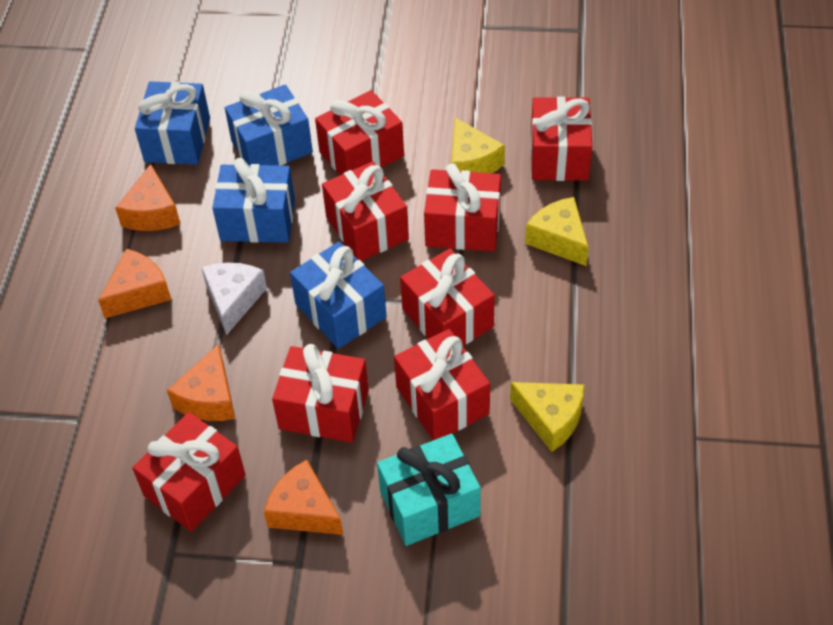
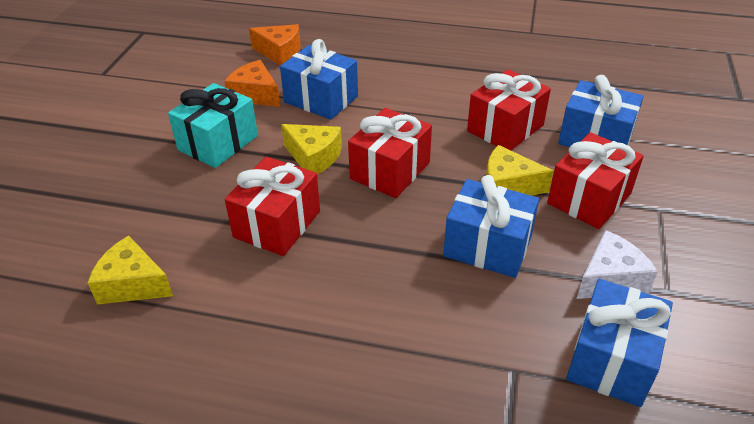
orange cheese: [98,248,171,318] [115,164,180,231] [167,344,235,421] [264,460,343,535] = 4 -> [224,60,280,107] [249,24,301,66] = 2
red gift: [132,412,245,532] [272,344,369,443] [315,90,404,175] [322,162,409,261] [394,329,490,440] [400,249,495,345] [424,163,501,251] [531,96,592,181] = 8 -> [225,157,320,256] [348,108,432,198] [467,69,551,150] [547,132,644,229] = 4

